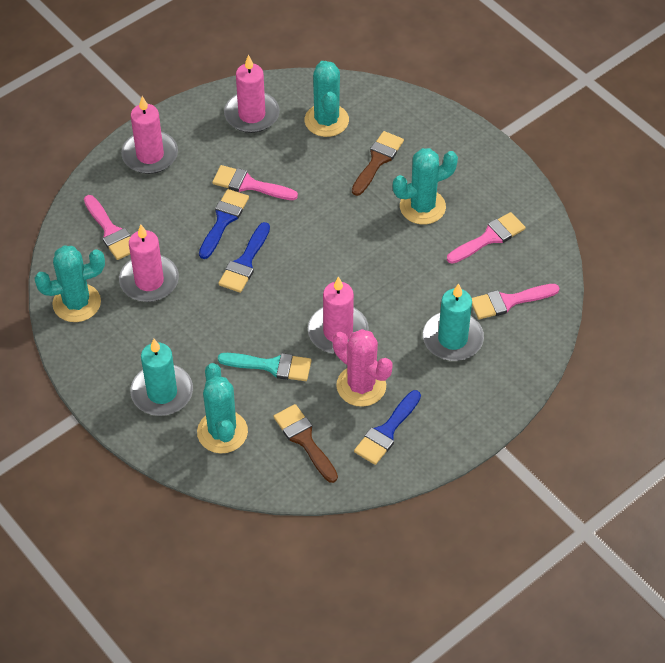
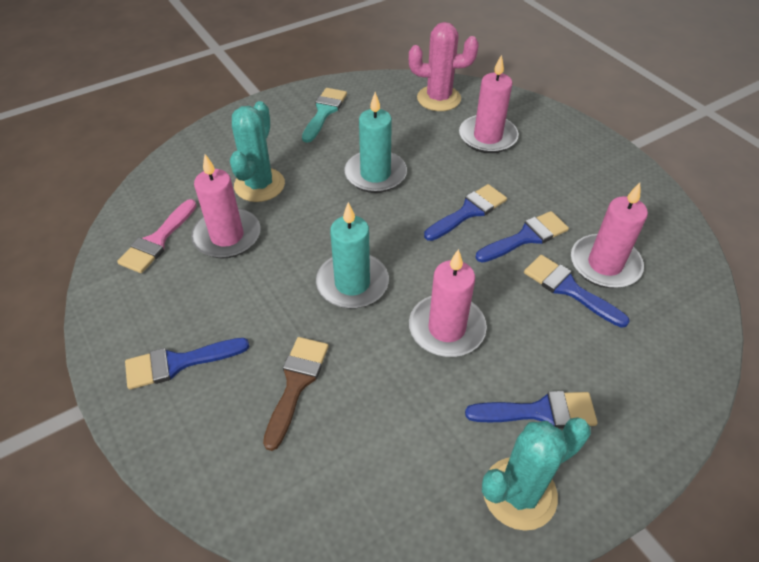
blue brush: [199,189,249,259] [218,222,270,293] [354,390,421,465] = 3 -> [125,338,249,390] [424,184,507,241] [465,391,598,428] [475,211,569,263] [524,255,630,328] = 5
brown brush: [273,404,338,483] [352,131,404,196] = 2 -> [263,337,329,451] = 1
pink brush: [84,195,130,260] [212,165,298,200] [447,212,525,264] [472,284,560,319] = 4 -> [117,199,196,273] = 1
turquoise cactus: [34,245,105,322] [197,363,248,453] [305,61,349,137] [393,148,458,224] = 4 -> [230,101,285,202] [482,417,591,531] = 2

